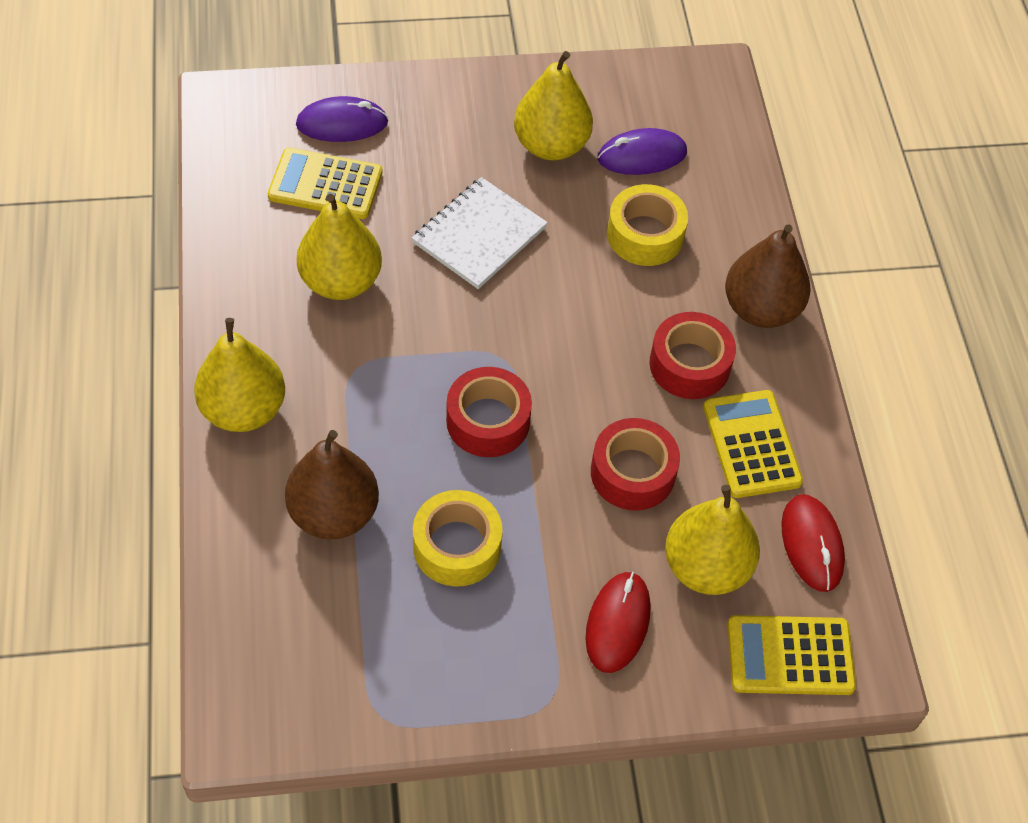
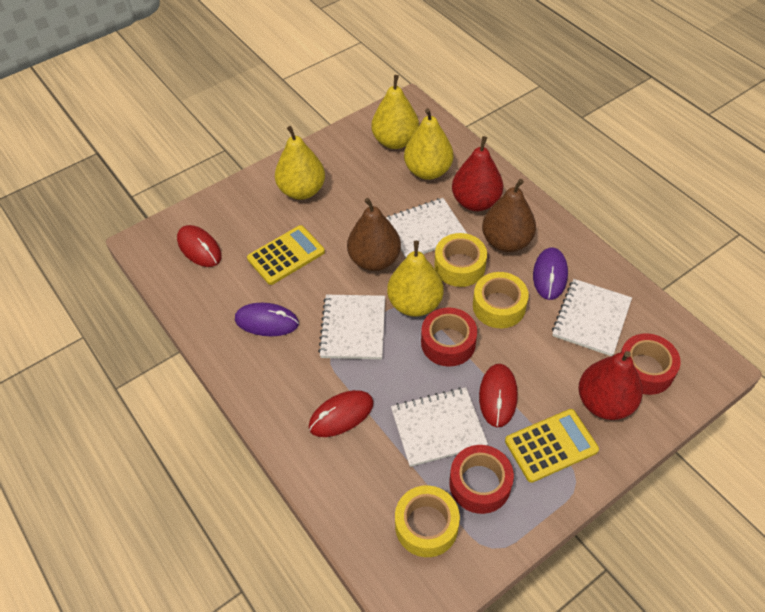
red mouse: [585,572,651,673] [781,494,845,592] = 2 -> [177,225,222,267] [309,390,374,437] [479,364,518,427] = 3
red pear: none = 0 -> [452,136,503,211] [578,351,643,420] = 2
white notebook: [412,177,548,289] = 1 -> [318,295,385,359] [386,198,467,258] [391,387,488,467] [552,279,632,356] = 4
yellow calculator: [268,148,382,219] [703,390,803,498] [728,615,856,695] = 3 -> [247,225,325,285] [505,409,599,483] = 2
yellow tape: [413,490,503,587] [607,184,688,266] = 2 -> [395,485,460,557] [434,233,487,287] [473,272,529,328] = 3

